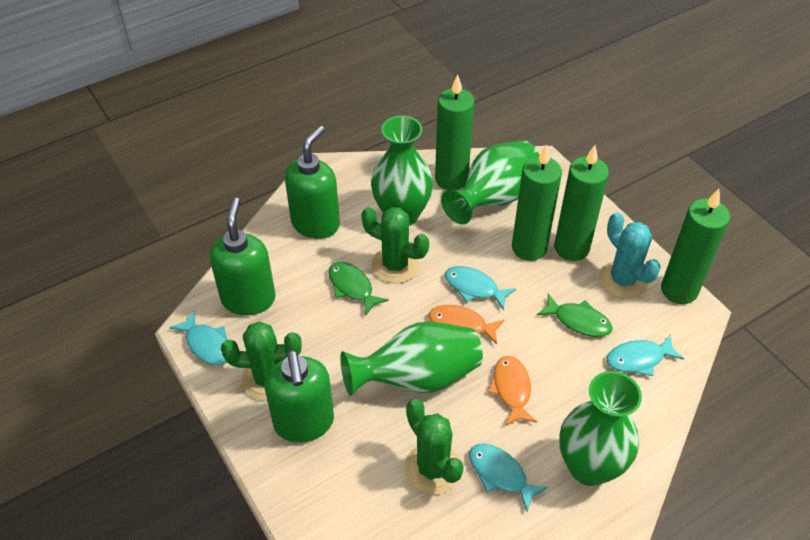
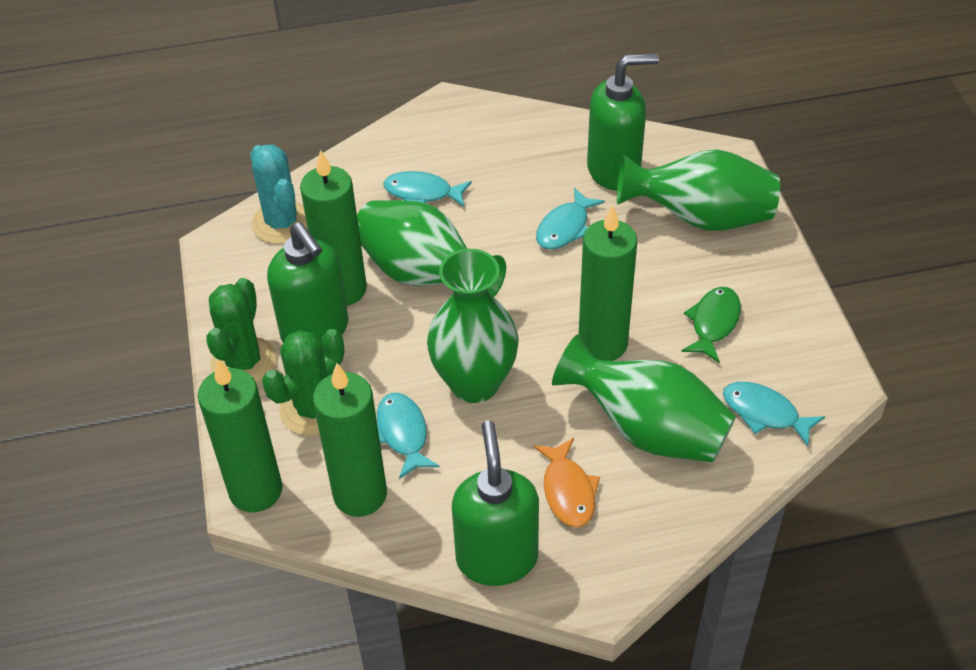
green cactus: [221,322,302,401] [361,207,429,283] [404,399,464,495] = 3 -> [206,278,277,384] [262,329,344,436] = 2
green fish: [328,262,389,315] [537,294,612,337] = 2 -> [681,287,741,363] = 1
orange fish: [429,305,504,344] [488,356,537,425] = 2 -> [533,438,600,527] = 1

